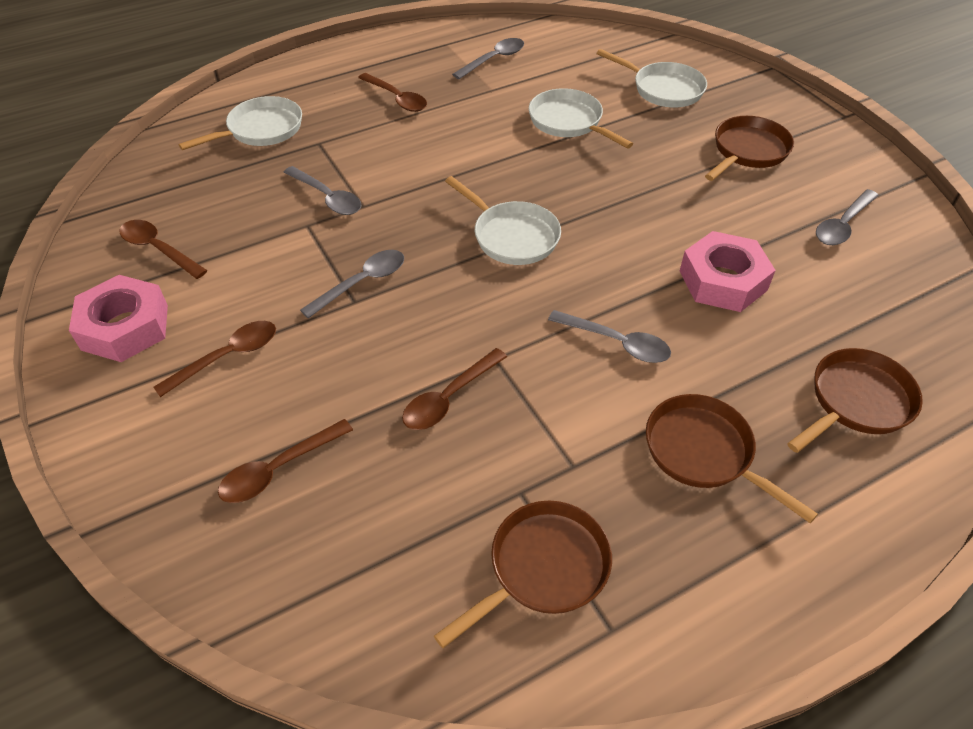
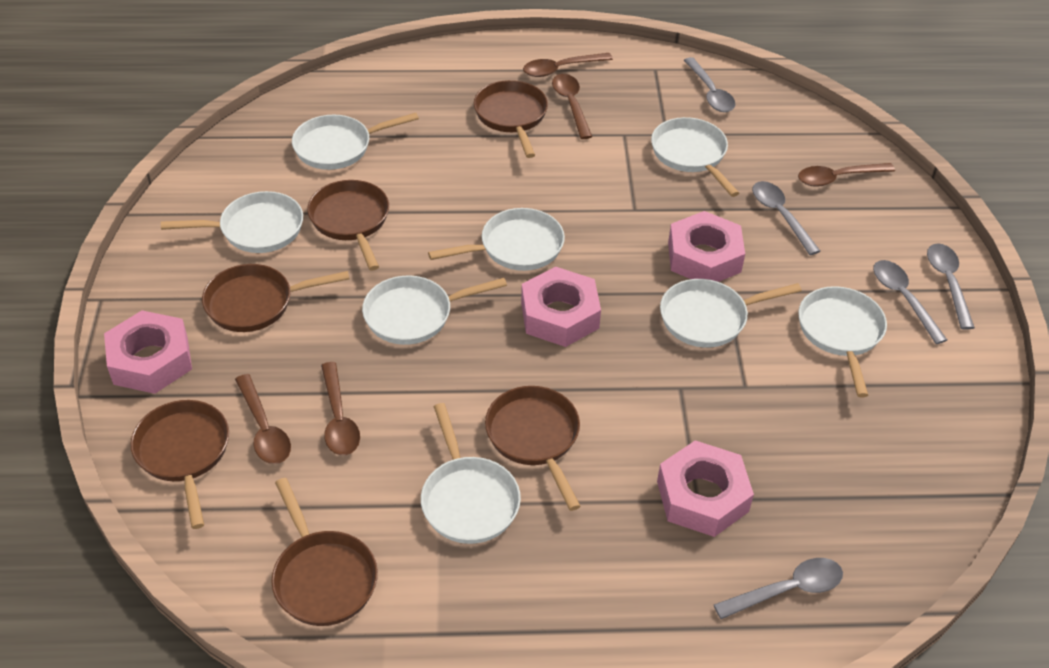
brown pan: [434,501,612,648] [646,394,818,523] [705,116,794,181] [787,348,923,453] = 4 -> [130,400,229,529] [202,264,349,332] [271,478,378,626] [307,180,389,271] [474,80,548,158] [485,386,581,511] = 6
pink nut: [69,275,168,362] [680,231,776,312] = 2 -> [104,310,192,394] [521,267,601,347] [657,440,754,537] [668,211,745,282] = 4
white pan: [178,96,302,150] [445,176,561,265] [529,88,633,149] [596,49,707,107] = 4 -> [161,191,303,253] [292,113,419,170] [362,276,507,345] [421,403,521,544] [428,208,565,271] [651,117,739,197] [660,279,802,347] [798,286,887,397] = 8

